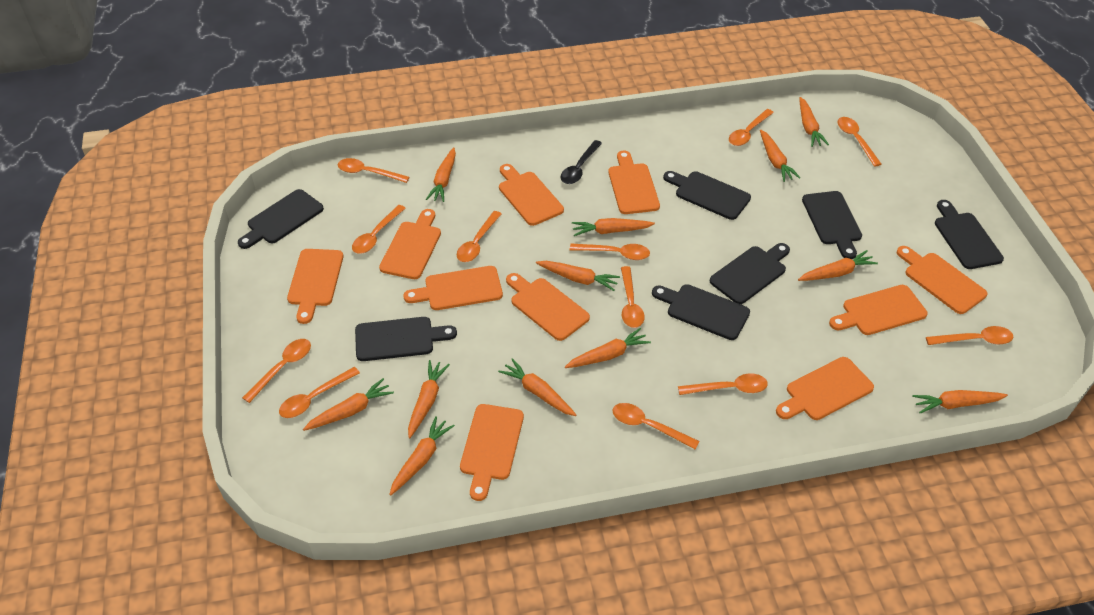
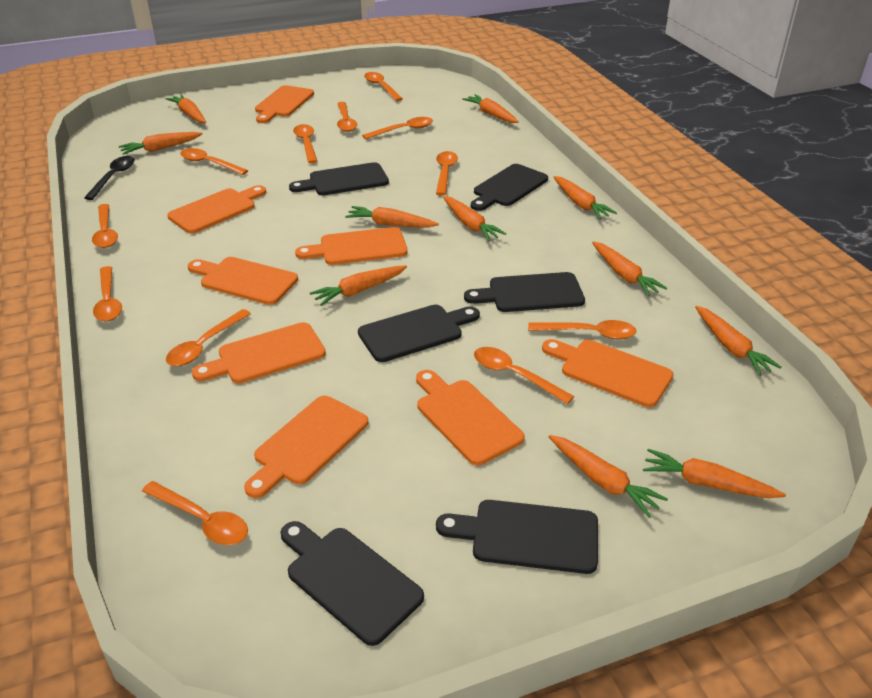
black cutting board: [238,189,324,249] [355,317,457,361] [652,284,750,340] [663,171,751,220] [710,243,790,304] [802,191,862,259] [935,200,1004,269] = 7 -> [280,521,424,646] [289,162,389,195] [358,305,480,362] [436,500,598,574] [464,272,585,312] [471,164,548,211] = 6
orange carrot: [303,378,394,431] [389,416,455,496] [408,360,450,438] [426,147,456,202] [498,358,576,416] [536,261,620,291] [565,328,651,368] [572,218,655,236] [760,130,801,182] [798,250,878,281] [799,97,829,147] [912,390,1008,414] = 12 -> [119,132,202,155] [166,94,206,123] [310,265,407,306] [345,206,439,228] [443,196,506,241] [462,94,519,123] [549,435,668,518] [554,176,617,219] [592,241,667,296] [643,449,786,498] [695,306,781,376] = 11
orange cutting board: [287,249,343,324] [379,209,441,279] [404,266,503,310] [460,404,524,501] [499,164,564,226] [506,273,590,341] [608,151,660,214] [776,357,874,420] [829,285,928,335] [897,246,987,314] = 10 -> [167,185,266,234] [188,257,298,305] [192,322,326,383] [244,396,368,498] [255,85,314,123] [295,227,408,265] [416,370,525,465] [542,339,674,407] = 8

